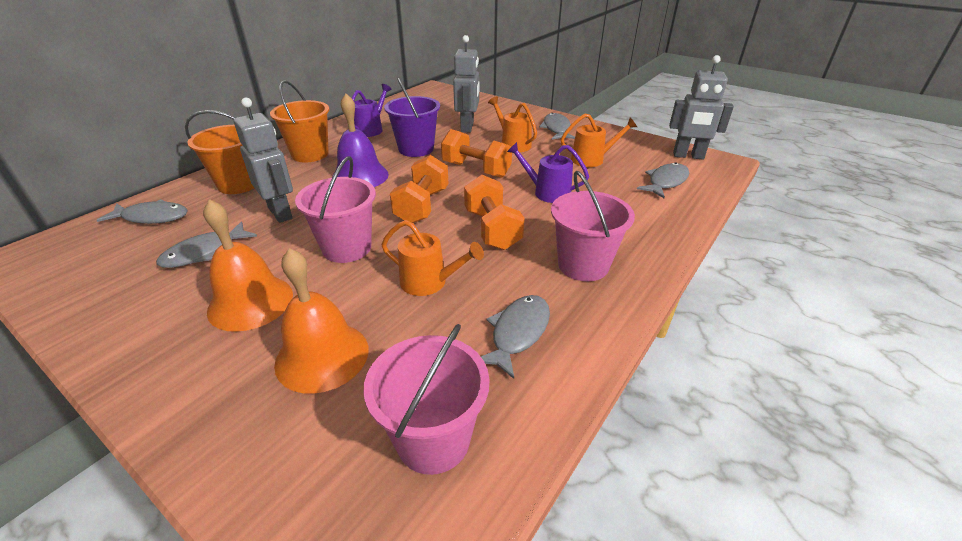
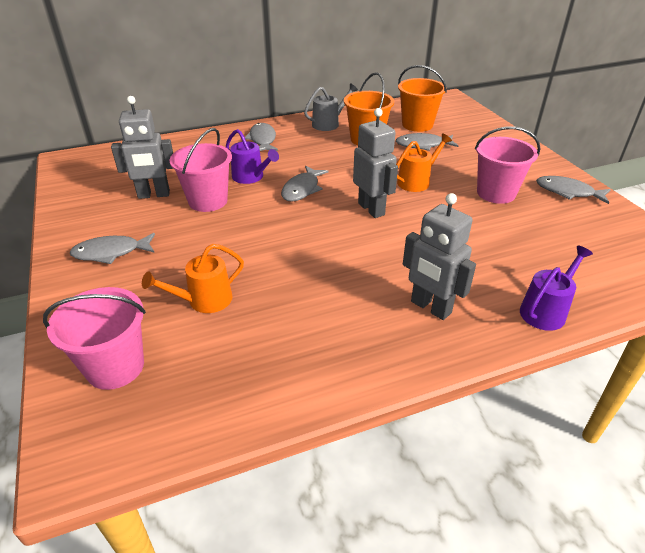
grey watering can: none = 0 -> [304,83,358,131] = 1
orange bell: [203,199,293,332] [274,248,369,394] = 2 -> none = 0
orange dumbbell: [390,155,449,223] [441,129,512,178] [464,175,524,250] = 3 -> none = 0
orange watering can: [381,220,484,296] [488,96,537,152] [561,113,637,167] = 3 -> [142,244,244,313] [396,133,452,192] = 2
purple bell: [332,94,389,187] = 1 -> none = 0
purple bucket: [384,77,440,157] = 1 -> none = 0

